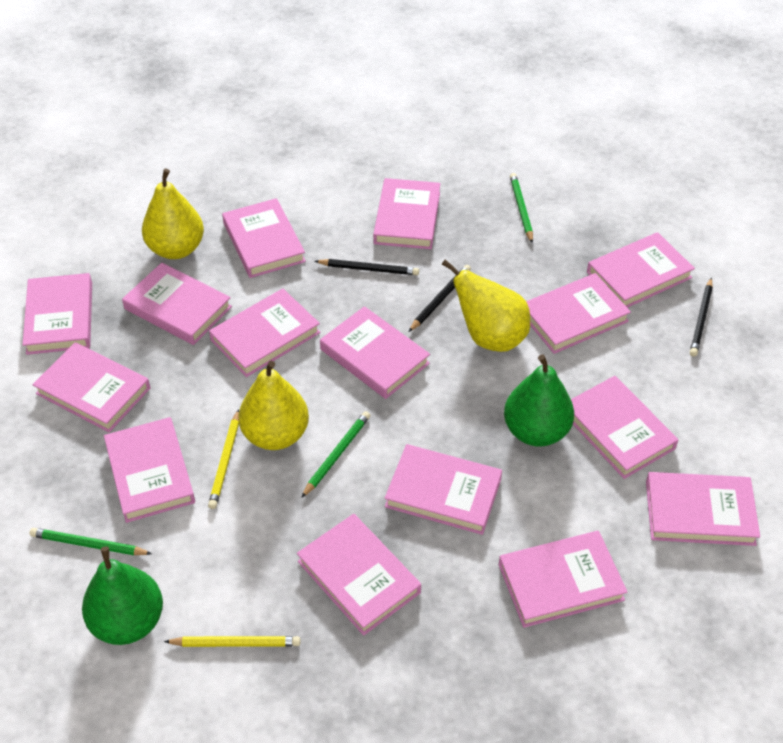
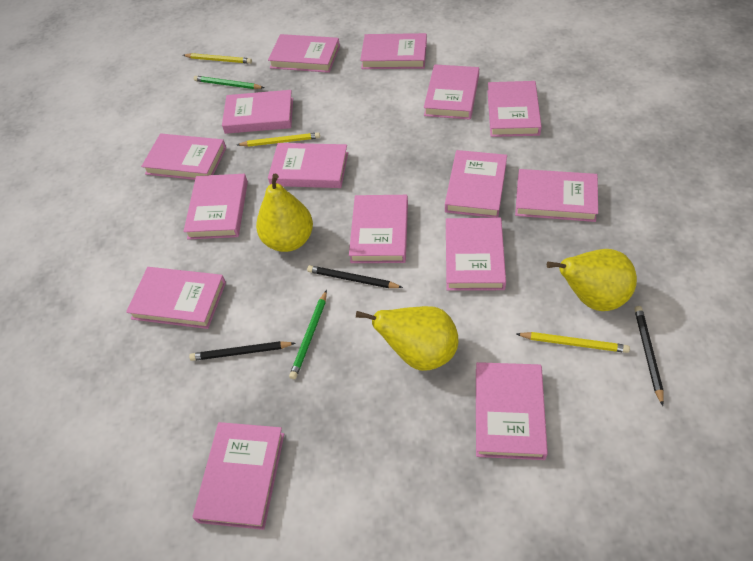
green pear: [82,546,163,645] [504,354,574,447] = 2 -> none = 0
green pencil: [30,528,152,555] [301,411,370,498] [510,173,533,243] = 3 -> [194,76,264,89] [289,290,327,379] = 2
yellow pencil: [164,636,301,647] [208,409,239,509] = 2 -> [183,53,252,64] [237,132,320,147] [517,332,630,353] = 3

